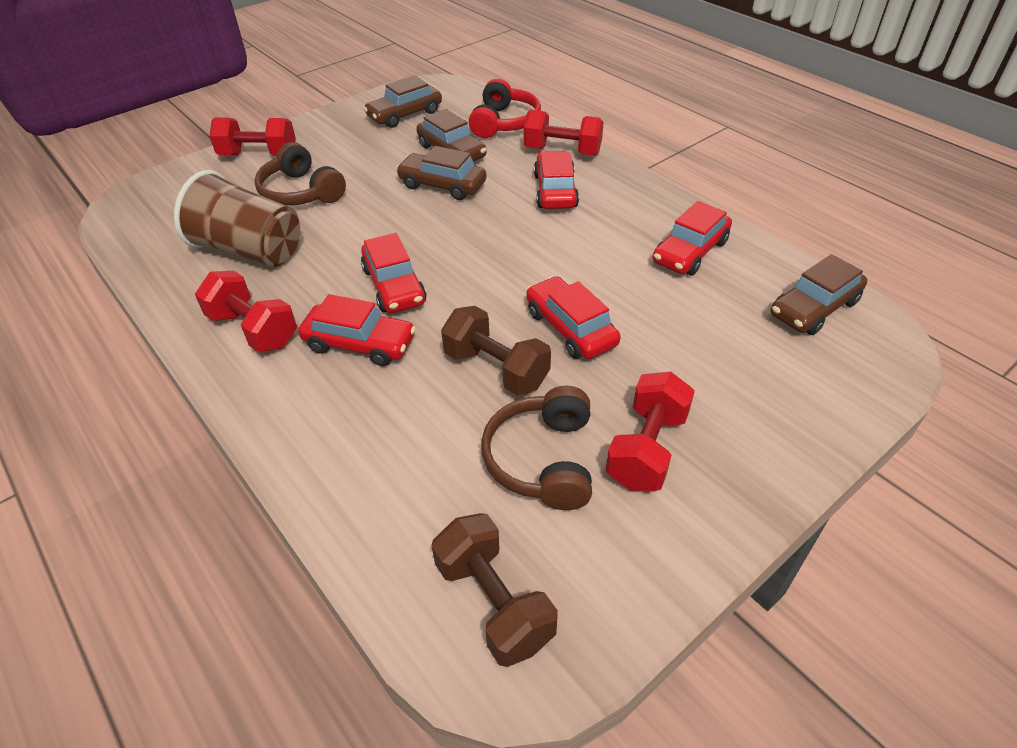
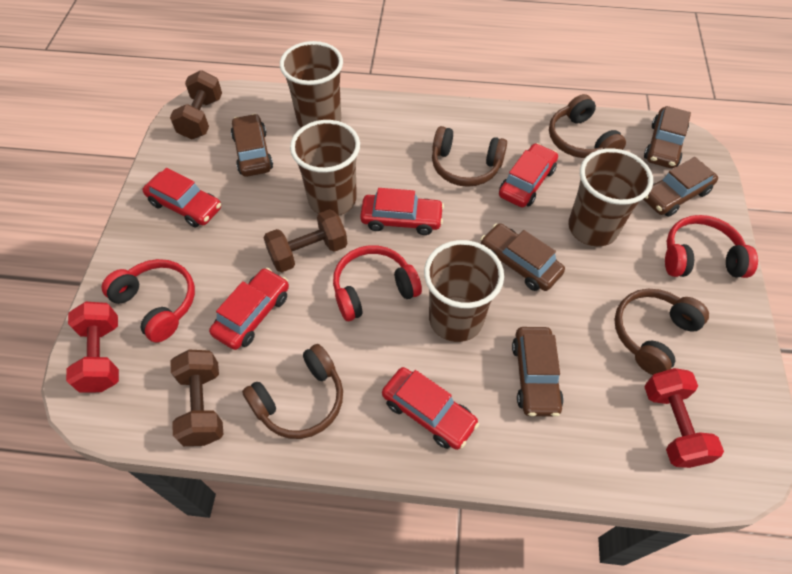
brown car: [363,75,442,128] [396,146,486,200] [416,109,487,162] [771,254,867,335] = 4 -> [231,114,273,177] [481,223,565,291] [512,327,564,417] [643,157,718,217] [644,106,691,169] = 5
brown cup: [174,170,300,267] = 1 -> [280,41,343,128] [290,120,360,215] [424,240,504,342] [568,148,653,247] = 4
brown dumbbell: [431,513,558,667] [441,306,551,396] = 2 -> [170,70,222,139] [170,350,224,446] [263,209,347,272] = 3
brown headphones: [254,142,346,205] [481,386,592,510] = 2 -> [242,344,343,439] [432,126,507,187] [549,94,626,158] [614,289,709,375] = 4
red dumbbell: [195,271,297,352] [209,117,296,156] [523,110,604,156] [606,372,695,491] = 4 -> [66,302,119,392] [645,368,724,468] = 2
red headphones: [469,79,541,138] = 1 -> [102,259,195,342] [333,245,422,321] [665,215,758,278] = 3

